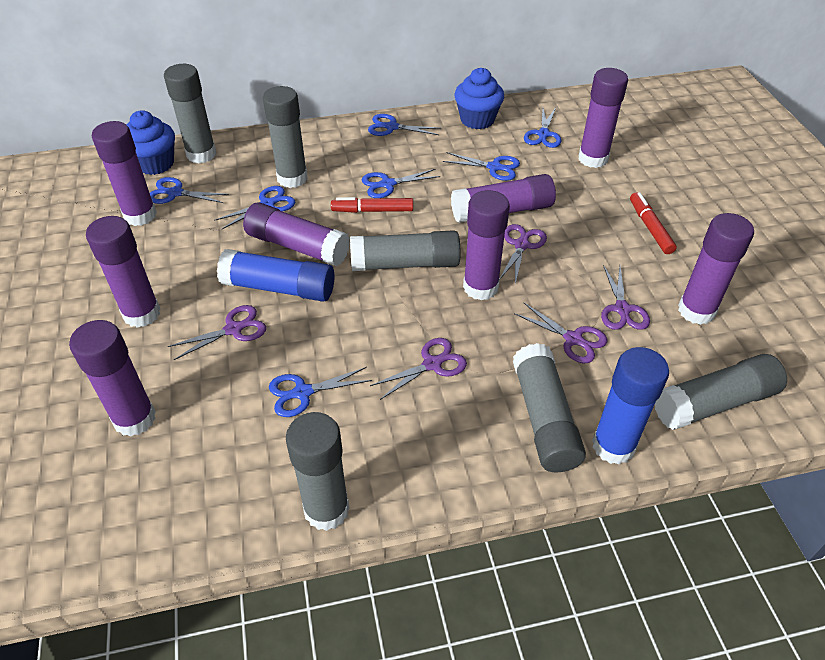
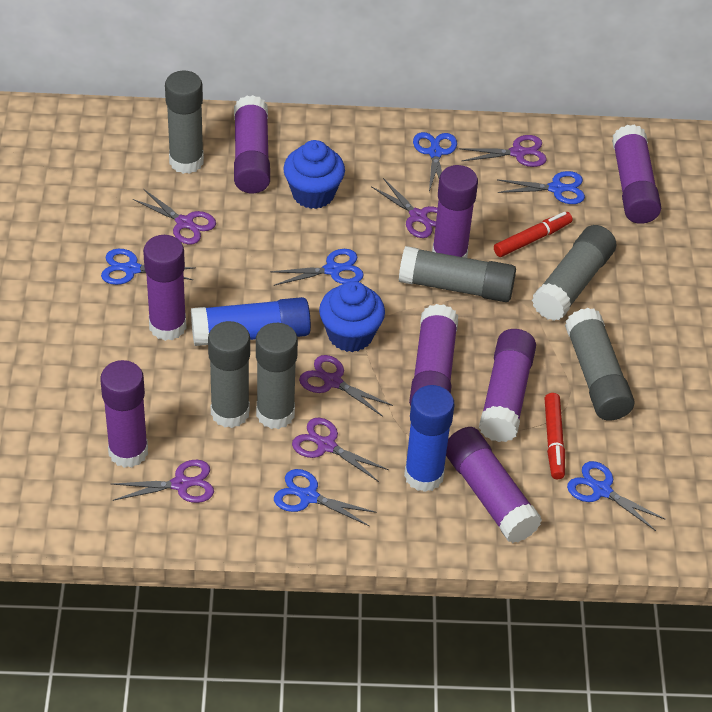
blue scissors: [150,177,229,204] [214,186,296,229] [269,367,372,417] [362,169,441,198] [368,114,440,136] [443,152,520,181] [524,108,561,148] = 7 -> [101,249,195,285] [270,249,364,286] [274,469,377,526] [413,132,457,192] [497,171,585,204] [567,461,666,531] = 6
purple scissors: [168,305,266,360] [370,338,467,400] [500,224,547,284] [514,303,608,363] [601,265,650,330] = 5 -> [112,460,214,503] [132,189,216,244] [292,418,389,482] [299,355,393,417] [371,178,438,238] [459,135,547,167] = 6

